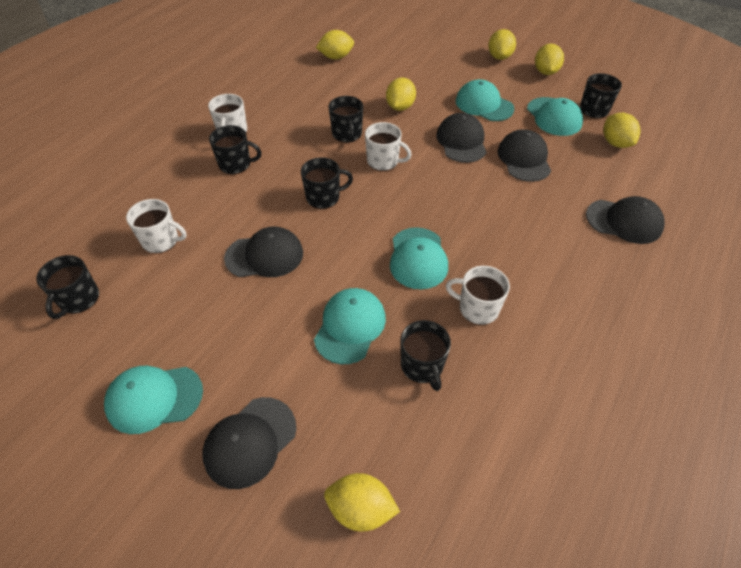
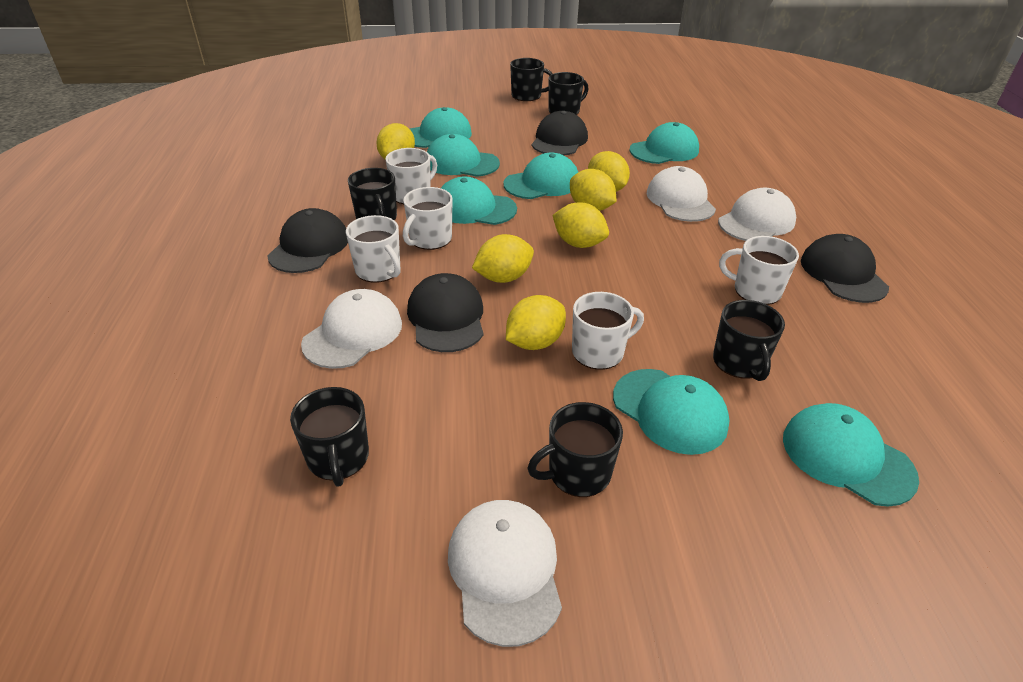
black cap: [202,397,297,489] [224,226,303,277] [436,113,487,163] [498,129,551,182] [586,196,665,244] = 5 -> [267,208,348,273] [407,273,484,352] [532,111,588,156] [801,234,889,303] = 4
turquoise cap: [104,366,203,434] [314,288,386,364] [390,227,448,289] [456,79,514,121] [527,97,583,136] = 5 -> [410,107,472,148] [427,134,500,177] [441,176,517,225] [503,153,578,199] [613,369,729,455] [629,122,699,164] [783,403,919,507] = 7
white cap: none = 0 -> [301,289,402,369] [448,500,562,647] [647,166,716,222] [718,188,796,241] = 4
white mug: [126,199,187,254] [208,94,247,132] [365,122,412,171] [446,266,510,325] = 4 -> [346,215,401,283] [385,148,437,204] [403,187,453,250] [572,292,644,370] [719,236,799,305] = 5

